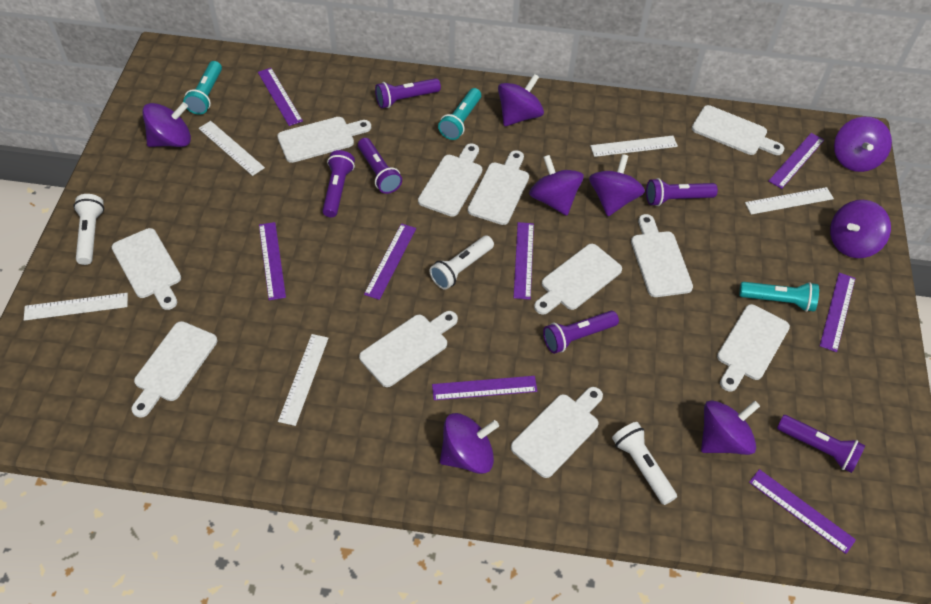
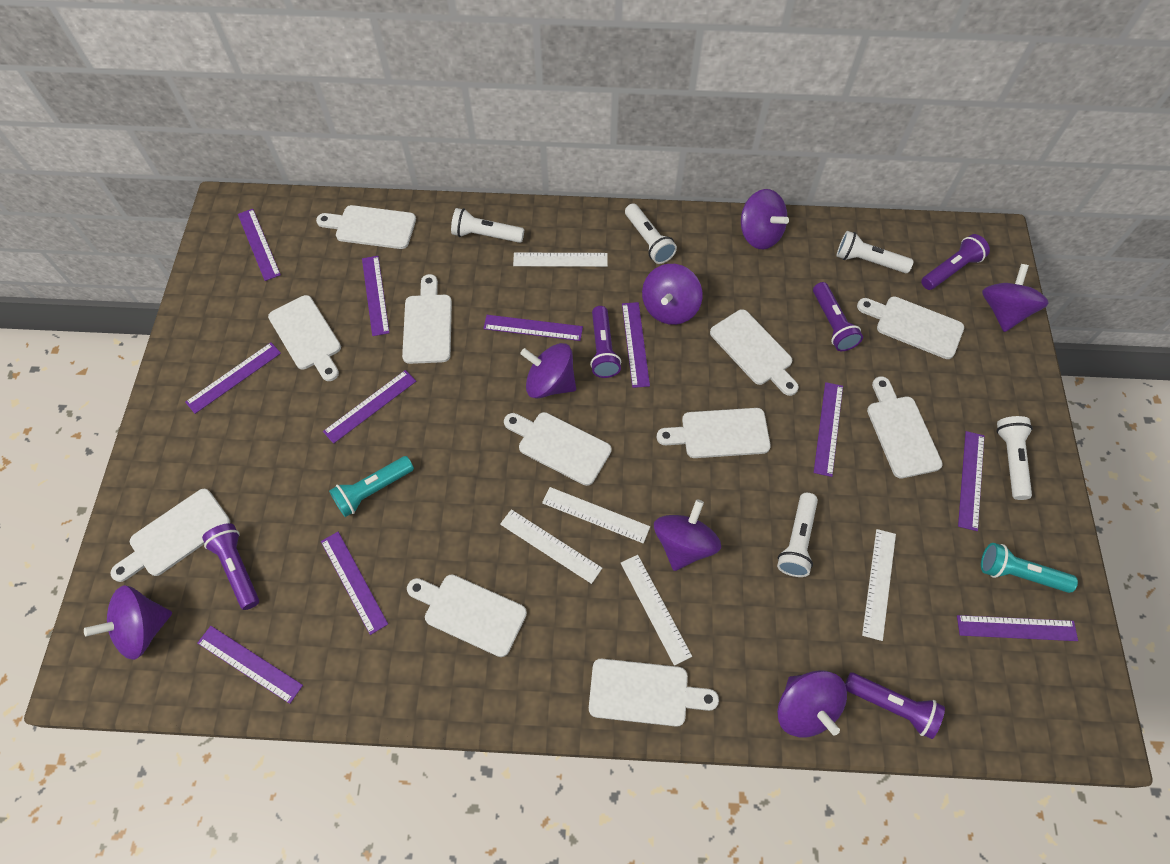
purple flashlight: [322,150,355,217] [358,138,402,194] [375,78,441,108] [543,311,619,354] [646,178,718,206] [777,415,865,473] = 6 -> [202,523,259,610] [590,306,621,378] [813,282,863,351] [845,672,945,739] [921,234,990,290] = 5
purple ruler: [258,68,303,126] [259,222,286,300] [364,223,416,300] [432,376,537,400] [514,222,534,300] [749,469,856,554] [769,133,824,189] [820,273,855,352] = 8 -> [185,343,281,414] [197,626,303,704] [238,209,281,281] [321,532,388,635] [323,370,416,444] [362,256,390,336] [483,315,583,341] [622,302,650,388] [814,382,843,477] [957,615,1078,641] [958,431,984,531] = 11
purple spinning top: [142,102,191,147] [440,413,499,474] [498,74,544,126] [529,155,584,216] [589,154,645,216] [701,400,760,455] [830,200,891,258] [834,116,892,172] = 8 -> [84,586,172,660] [520,343,576,399] [642,264,702,325] [654,499,721,571] [741,189,789,249] [777,670,847,738] [982,264,1049,332] = 7
turquoise flashlight: [183,61,222,115] [438,88,481,140] [739,282,819,312] = 3 -> [329,456,414,517] [981,543,1078,593] = 2
white flashlight: [73,194,104,265] [430,235,494,290] [612,422,677,505] = 3 -> [451,208,524,243] [625,204,677,264] [777,493,818,577] [837,231,914,273] [996,416,1033,500] = 5

